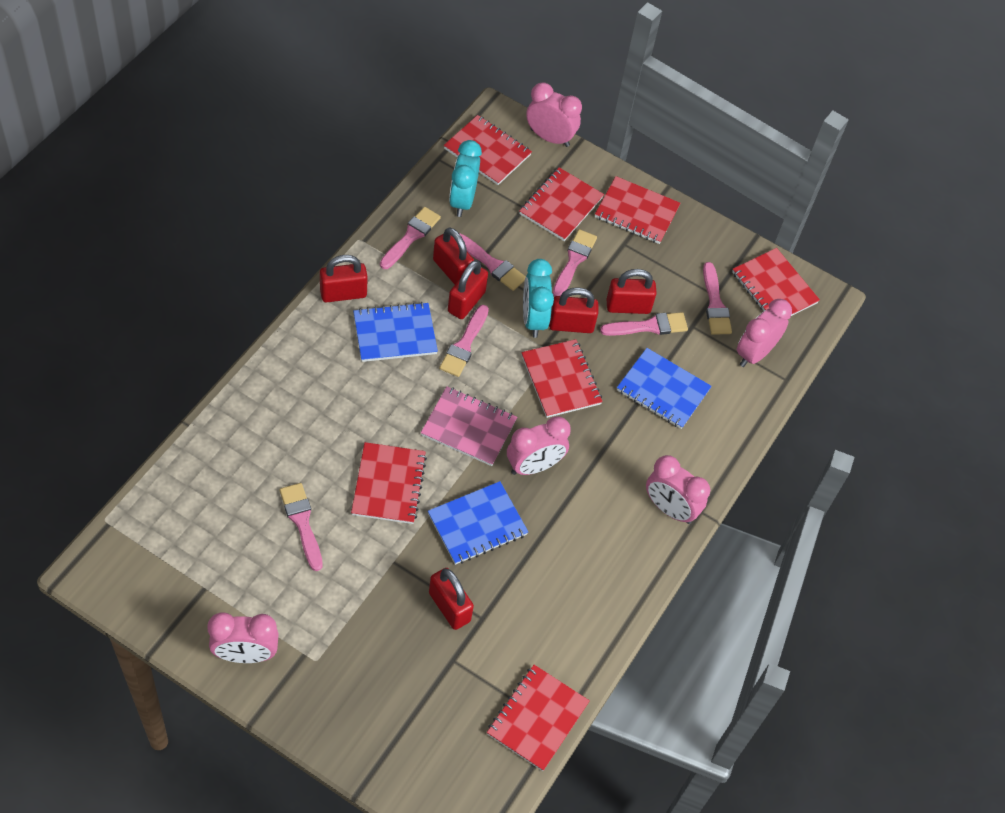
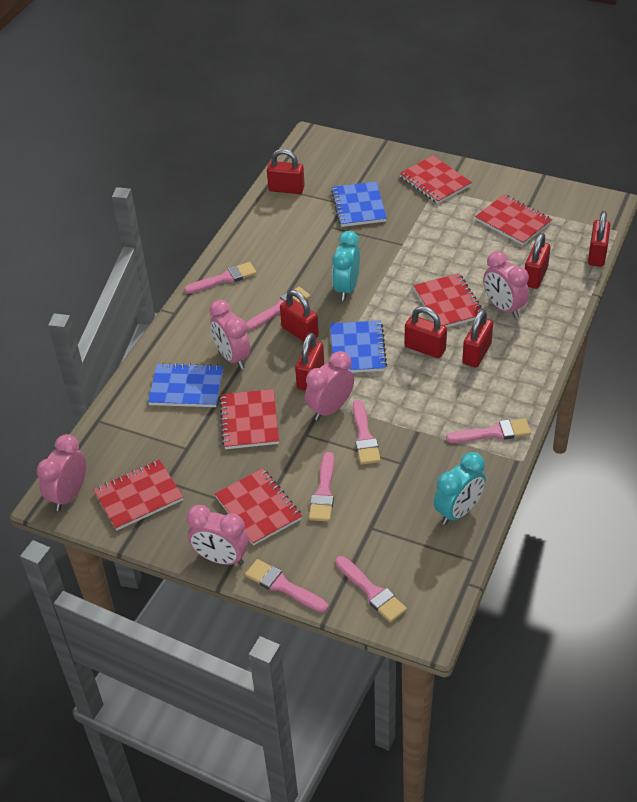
pink notebook: [421,386,517,466] = 1 -> none = 0
red notebook: [351,442,427,524] [444,115,532,185] [487,665,590,771] [519,167,604,241] [521,339,603,418] [595,176,681,244] [732,248,820,316] = 7 -> [93,459,183,531] [215,468,302,546] [219,389,279,449] [399,156,472,204] [414,273,482,327] [475,194,552,245] = 6
red padlock: [320,255,368,303] [429,568,474,630] [433,227,474,285] [448,260,488,319] [549,288,598,333] [606,269,657,314] = 6 -> [267,149,305,194] [280,290,319,342] [295,333,324,391] [404,306,447,358] [462,309,493,367] [525,233,551,289] [588,211,610,267] = 7

